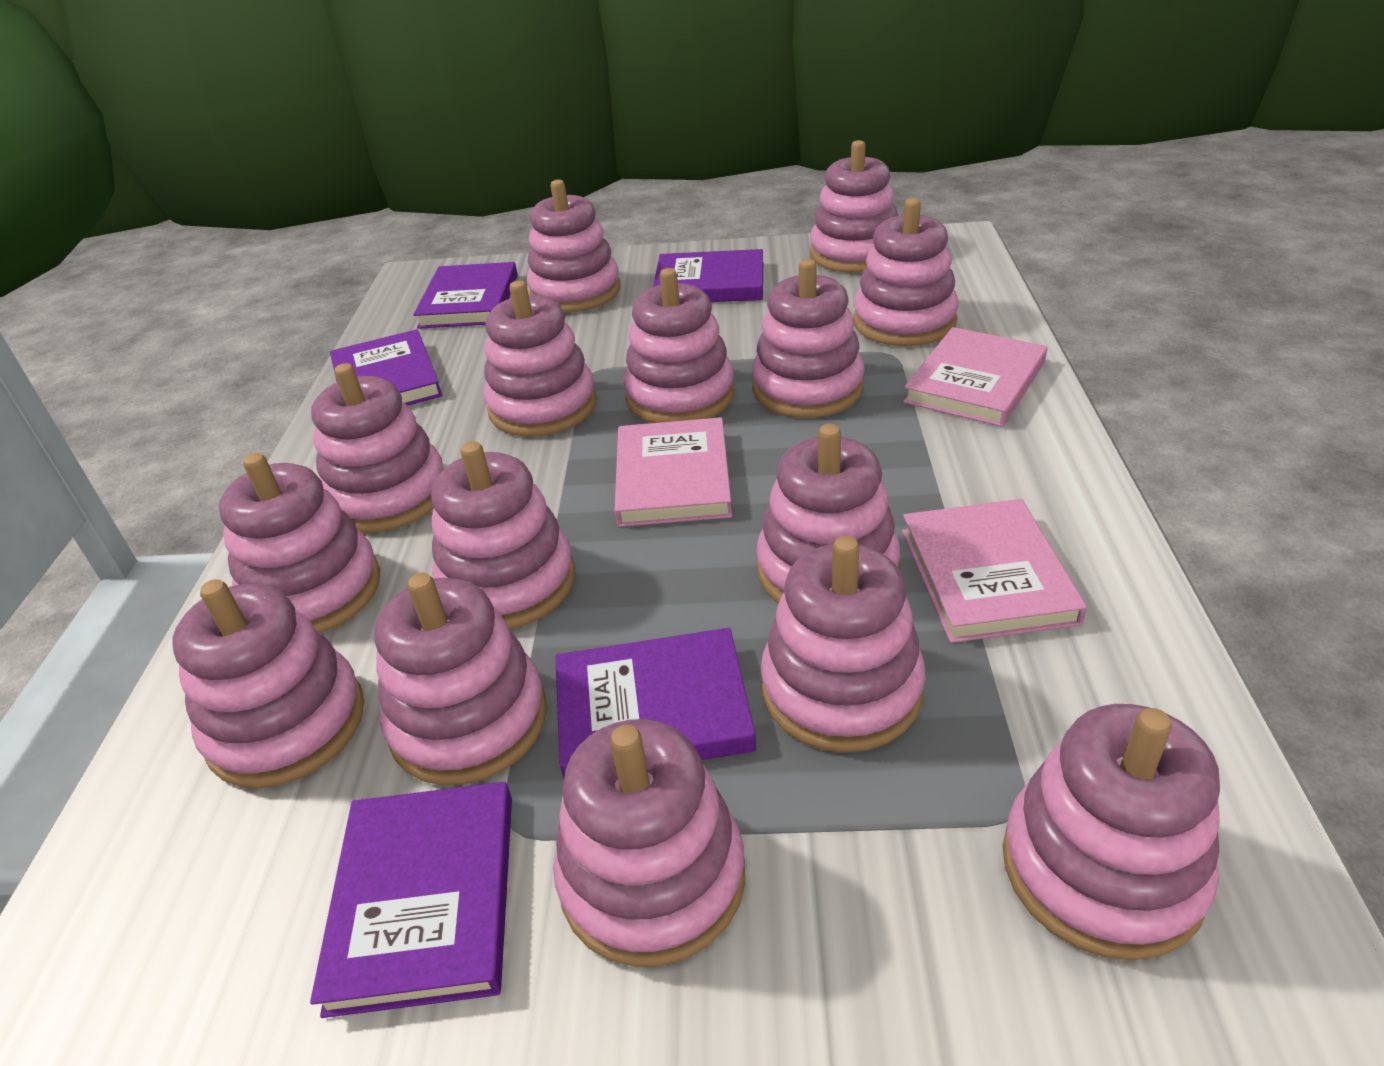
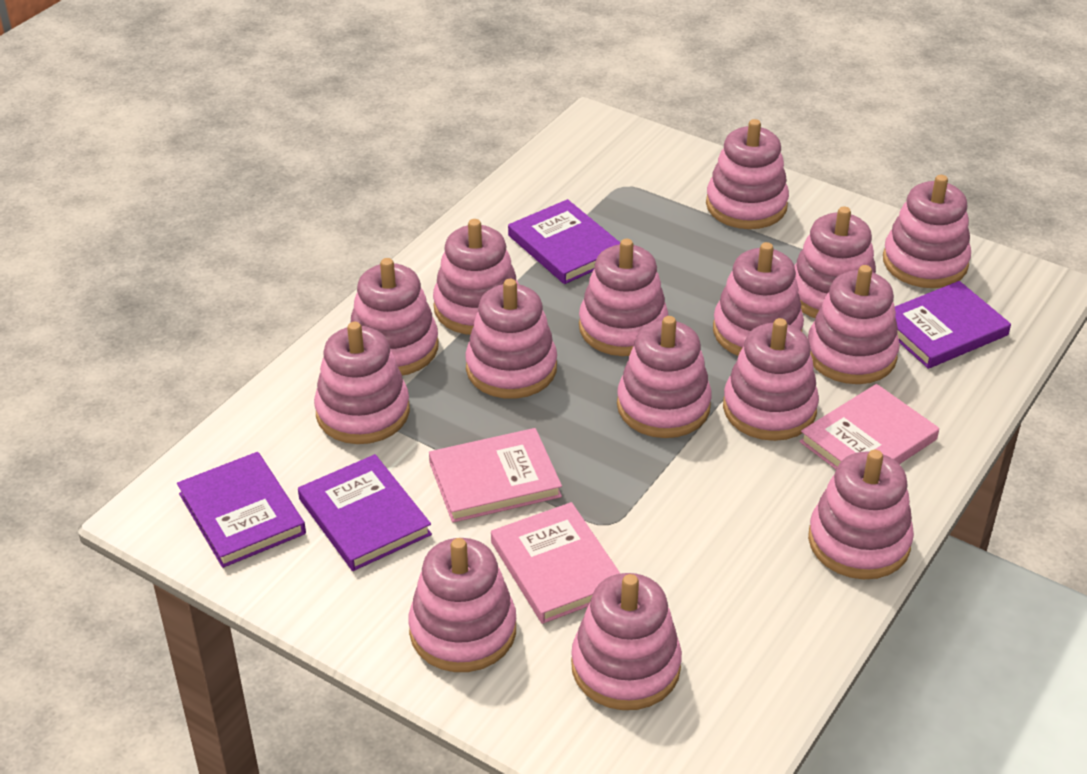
purple book: [310,782,512,1018] [330,329,442,406] [413,262,518,329] [555,628,756,778] [653,249,763,302] = 5 -> [177,452,306,568] [298,454,432,571] [508,199,620,284] [895,281,1011,369] = 4

